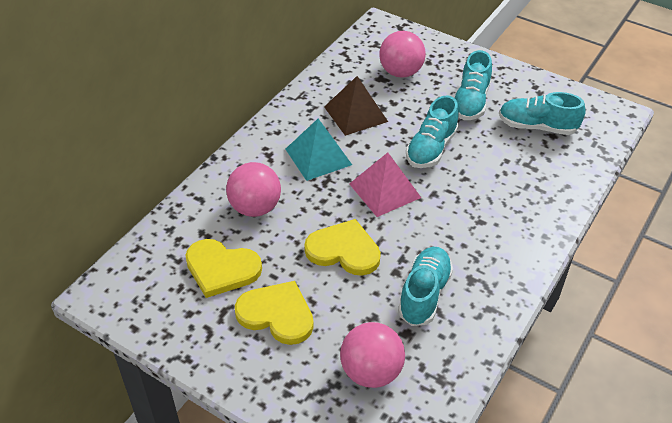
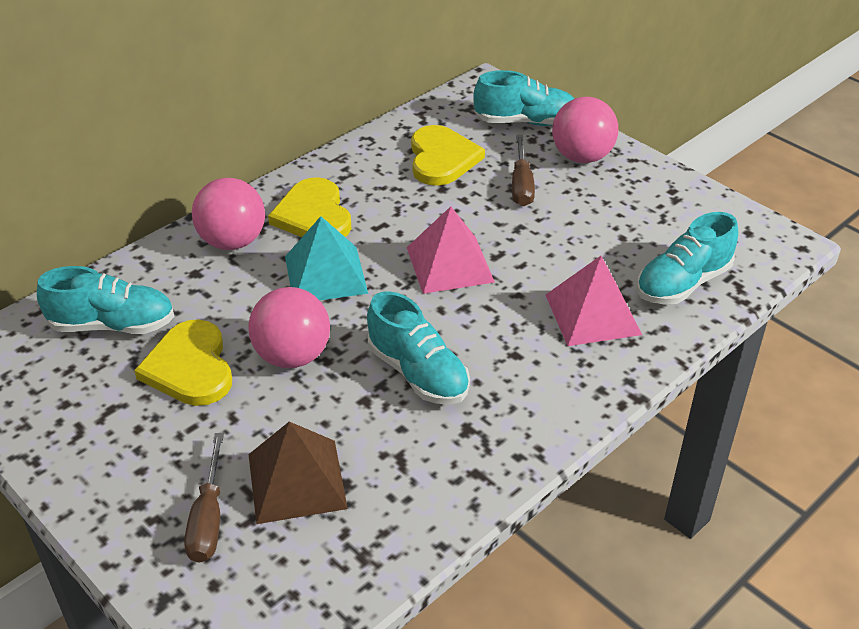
brown screwdriver: none = 0 -> [184,433,224,563] [512,135,535,206] = 2
pink pyramid: [349,152,421,217] = 1 -> [407,206,495,294] [546,256,642,346] = 2

